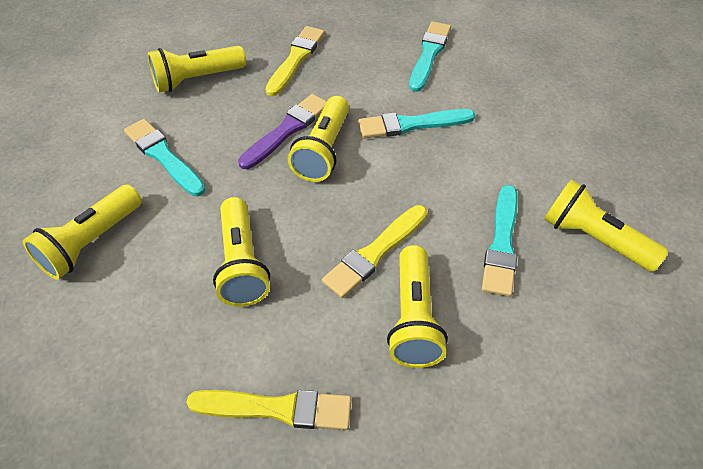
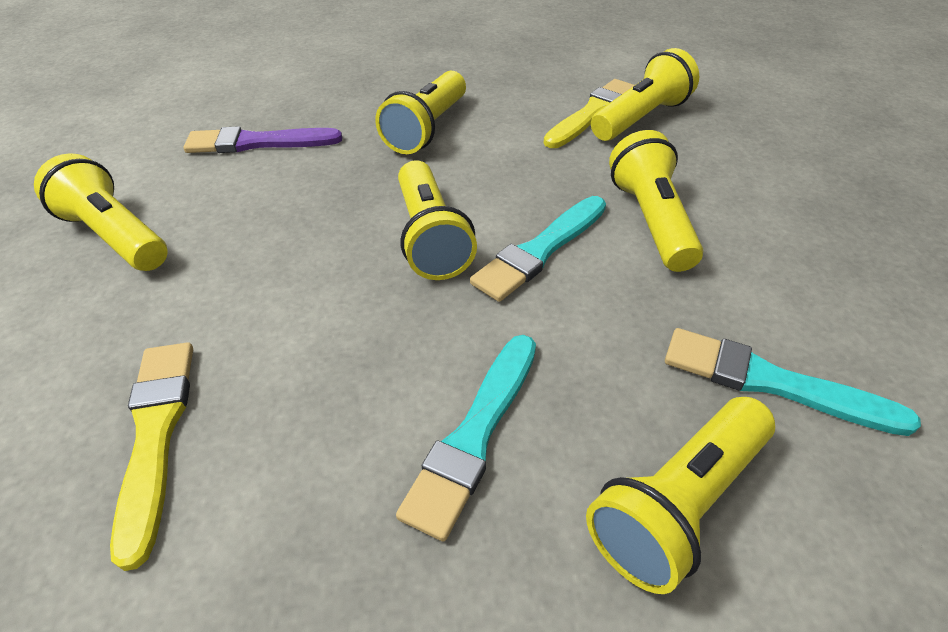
turquoise brush: [124,119,206,196] [358,109,475,138] [409,21,451,92] [482,185,518,297] = 4 -> [396,335,536,541] [470,196,606,302] [665,328,921,436] = 3
yellow brush: [186,390,351,430] [265,26,325,96] [322,205,427,298] = 3 -> [110,342,193,571] [544,79,635,148] = 2

